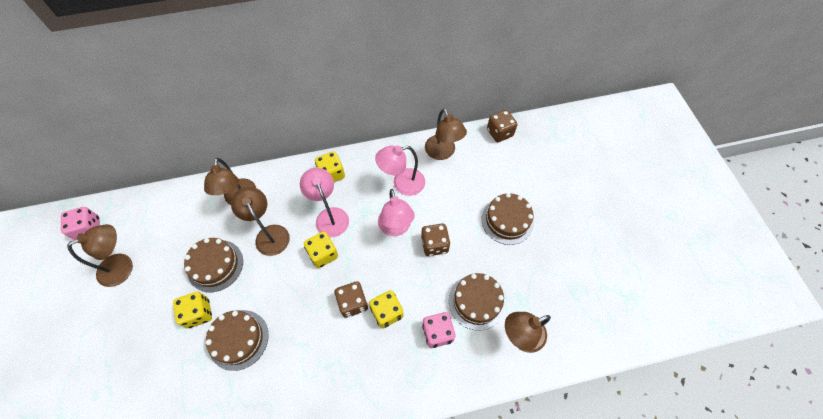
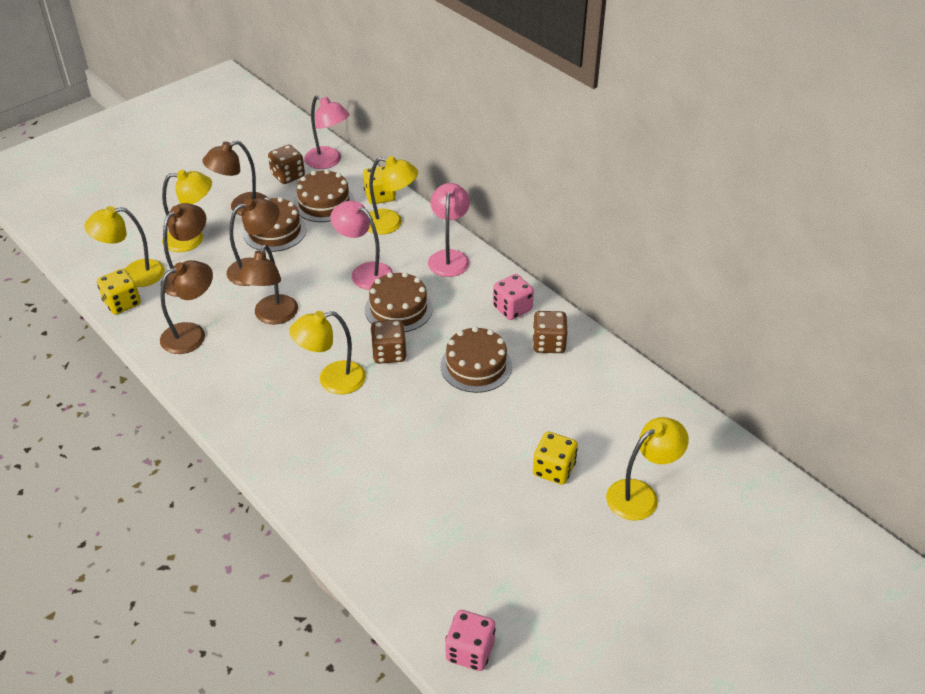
yellow dice: [173,292,212,328] [304,231,338,268] [315,151,345,182] [369,290,404,328] = 4 -> [97,269,141,315] [363,166,396,204] [533,431,578,485] = 3
yellow lamp: none = 0 -> [84,206,165,287] [162,170,212,252] [289,311,366,394] [368,156,418,235] [606,417,689,521] = 5

